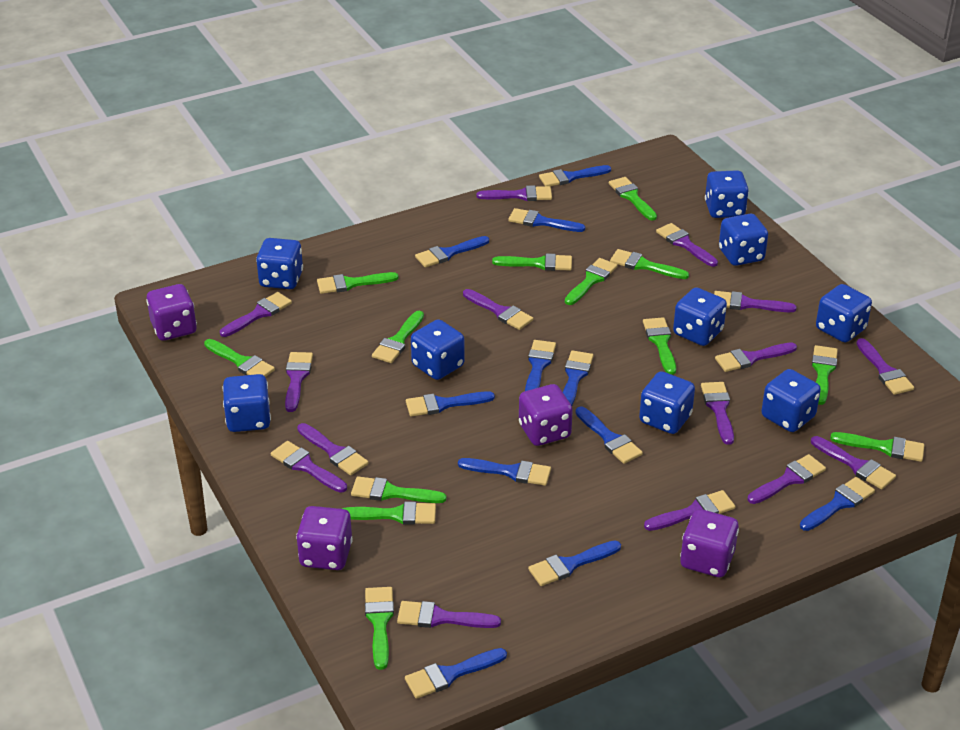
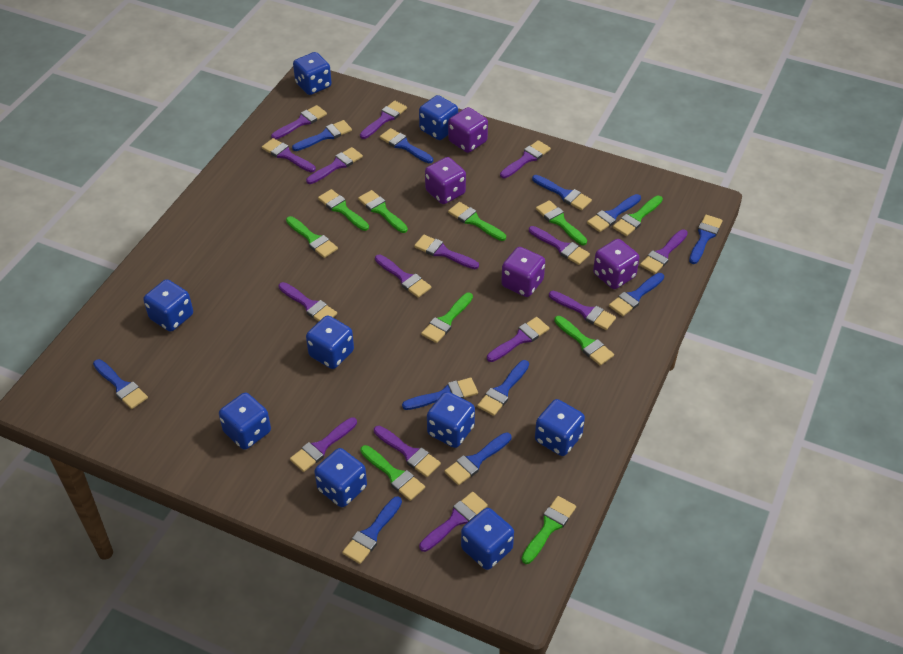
green brush: [204,339,275,377] [317,272,399,294] [342,501,436,525] [351,476,446,503] [365,587,394,670] [372,311,424,363] [492,253,572,271] [565,258,617,305] [609,177,657,221] [610,249,689,279] [643,317,676,375] [812,345,838,405] [830,432,924,462] = 13 -> [286,216,338,258] [318,189,369,231] [358,190,408,233] [360,445,425,501] [421,293,473,343] [448,202,506,241] [521,496,576,564] [536,200,587,245] [554,316,614,366] [613,196,663,236] = 10

